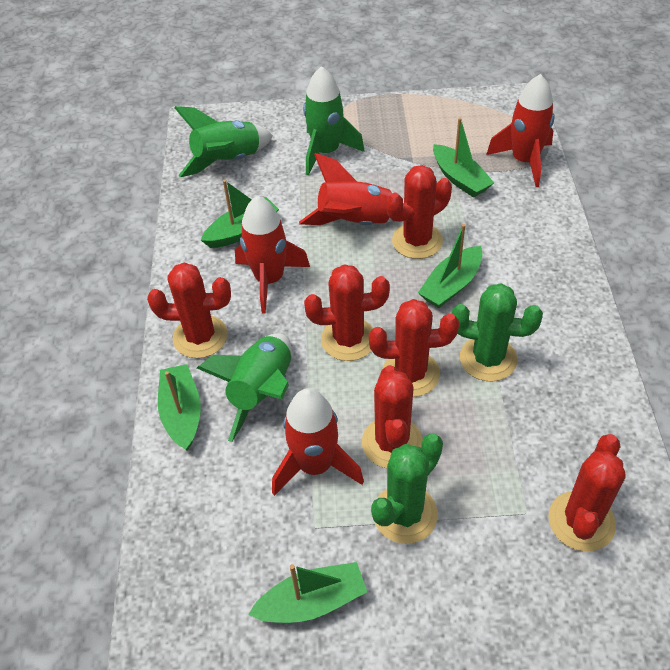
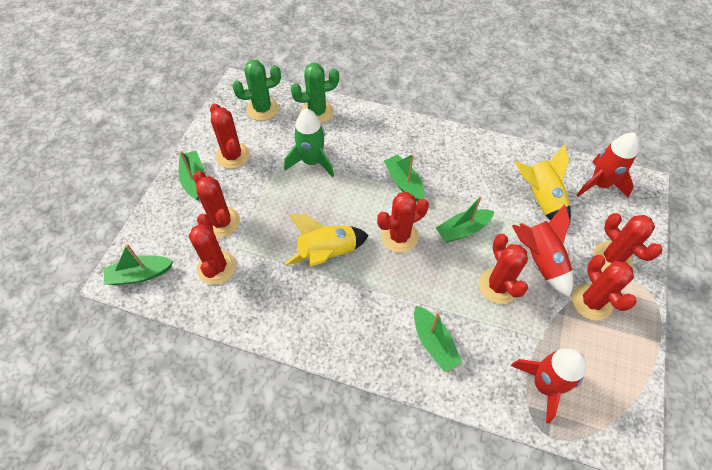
green rocket: [174,106,273,177] [197,333,291,442] [303,66,365,175] = 3 -> [284,108,334,177] = 1
red cactus: [147,262,231,358] [304,264,390,361] [362,365,423,468] [369,299,459,397] [387,165,452,259] [548,434,626,551] = 6 -> [189,214,236,285] [193,171,240,238] [210,103,250,169] [377,192,429,253] [479,234,528,304] [572,255,637,321] [593,213,662,271] = 7
red rocket: [235,196,310,314] [272,388,364,496] [299,153,404,225] [486,74,555,187] = 4 -> [511,348,586,423] [512,204,573,298] [577,132,639,197] = 3
yellow rocket: none = 0 -> [285,214,369,267] [515,144,571,227] = 2

